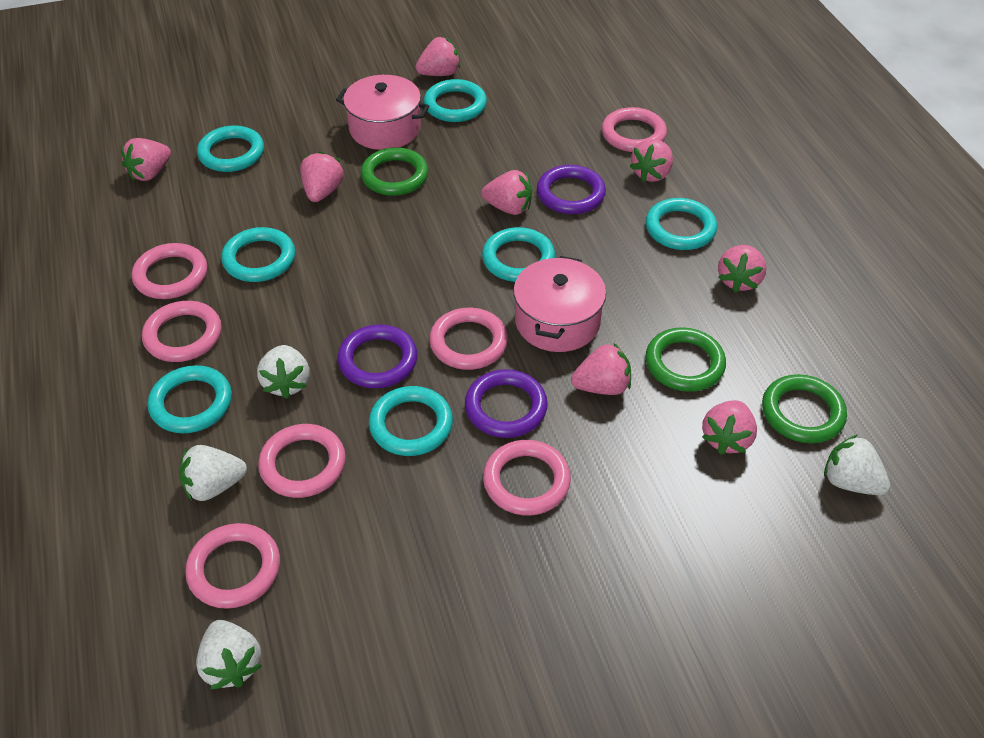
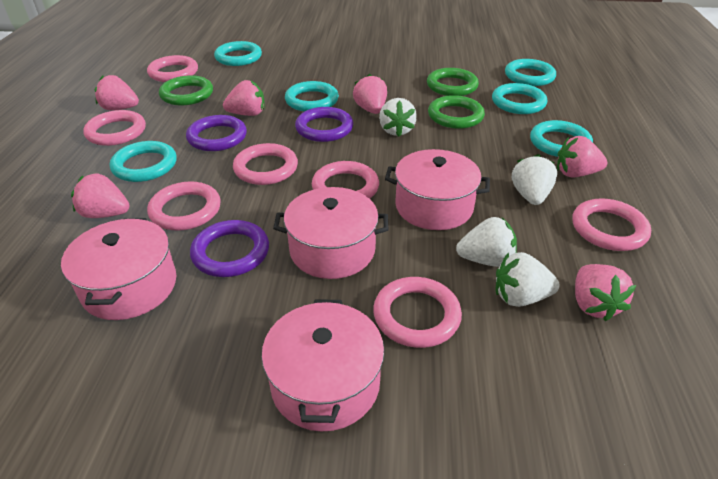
pink pot: [336,75,429,150] [513,256,606,352] = 2 -> [61,218,176,320] [261,299,384,432] [273,187,388,279] [385,149,490,230] = 4
pink strawberry: [121,138,171,181] [300,151,344,202] [416,37,460,76] [481,170,532,215] [571,343,631,395] [630,139,673,182] [702,400,757,455] [718,245,766,292] = 8 -> [71,173,130,218] [95,75,139,110] [223,80,265,116] [353,74,387,114] [557,136,607,177] [575,264,636,321] = 6
turquoise ring: [148,365,232,433] [197,125,264,172] [221,227,295,282] [369,386,453,456] [424,79,487,122] [482,227,555,282] [646,198,717,250] = 7 -> [110,141,177,182] [214,41,262,66] [285,81,339,112] [492,83,547,114] [505,59,556,86] [530,120,593,157] = 6

